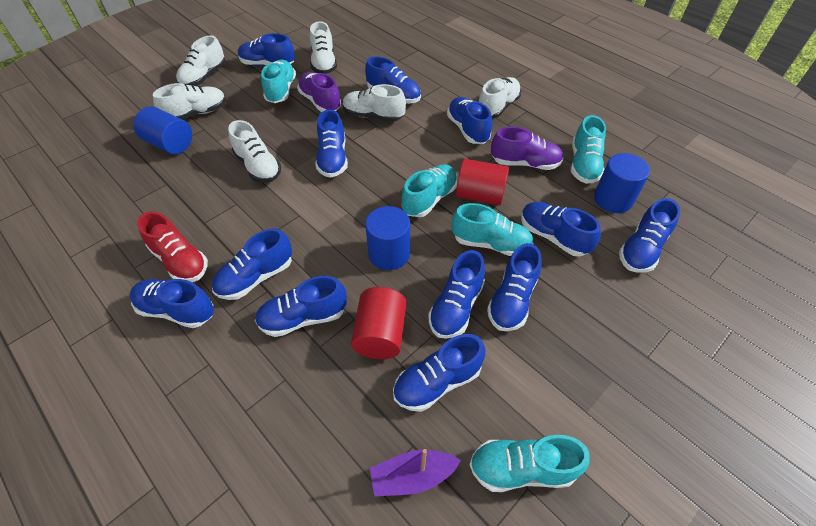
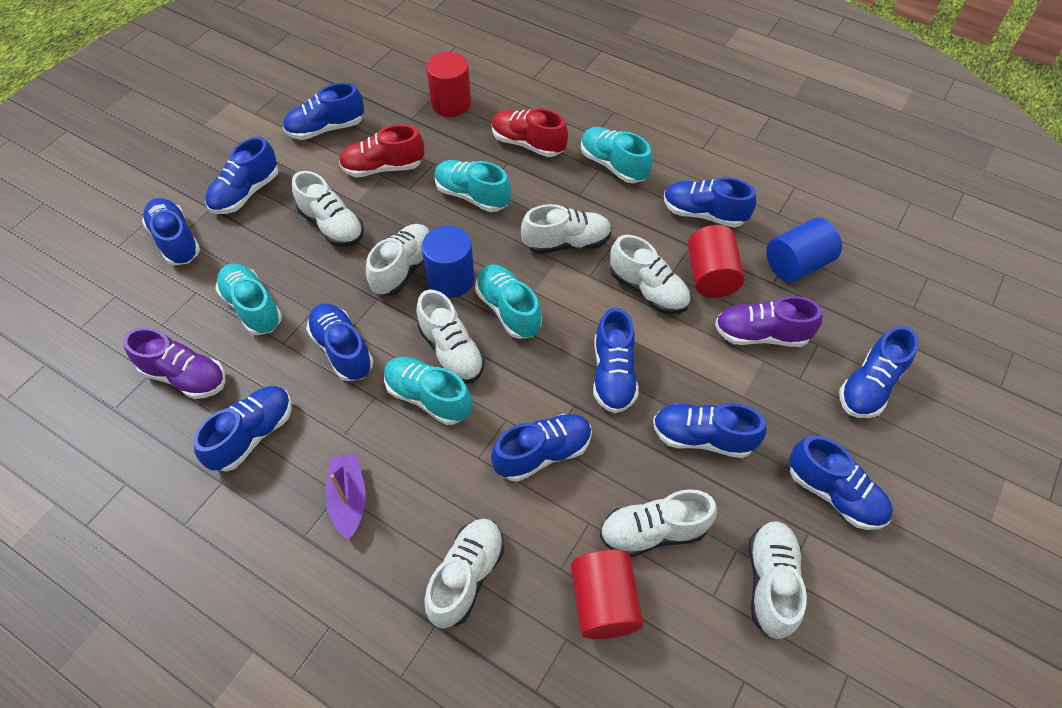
blue cylinder: [134,106,192,154] [365,206,410,270] [594,153,650,213] = 3 -> [422,226,475,298] [766,218,842,282] = 2
blue shoe: [130,279,214,328] [212,228,292,300] [238,33,295,66] [255,276,347,337] [315,109,348,178] [365,57,421,104] [393,334,485,412] [428,250,485,339] [447,97,492,144] [487,243,542,331] [521,202,601,256] [619,198,680,273] = 12 -> [142,198,200,265] [193,386,292,471] [205,137,278,214] [283,83,364,140] [306,304,374,381] [491,414,592,482] [593,308,639,413] [653,403,767,458] [664,177,756,228] [789,436,893,530] [839,326,919,418] = 11
red cylinder: [351,287,406,359] [456,159,509,205] = 2 -> [426,52,471,117] [571,550,643,639] [688,225,745,298] = 3
red shoe: [137,211,208,282] = 1 -> [339,124,424,177] [492,108,568,157] = 2
white shoe: [153,83,226,120] [176,35,226,86] [228,120,281,183] [310,21,337,74] [343,84,406,122] [479,77,521,118] = 6 -> [292,171,364,247] [366,224,430,295] [416,290,485,384] [424,519,504,628] [521,204,612,254] [600,489,717,557] [610,235,690,314] [748,521,807,639] = 8

